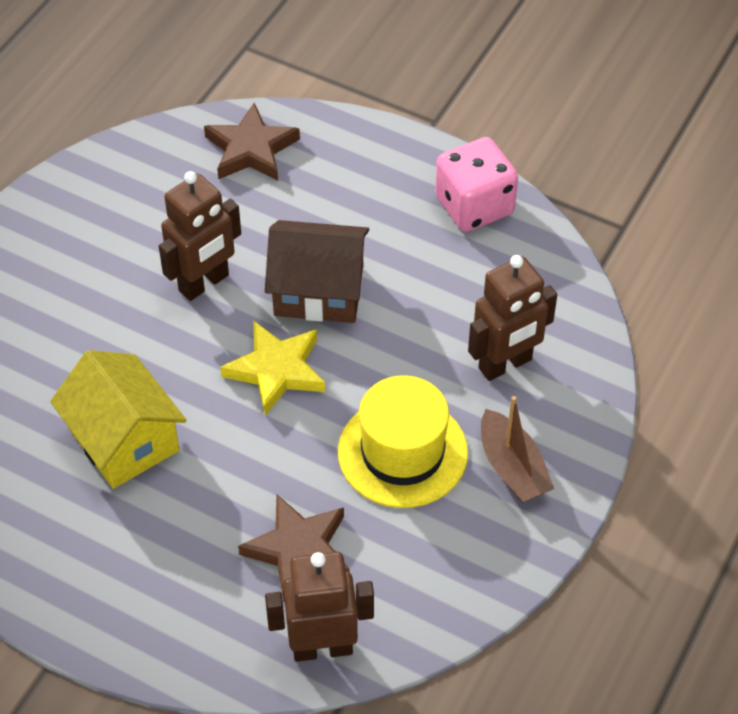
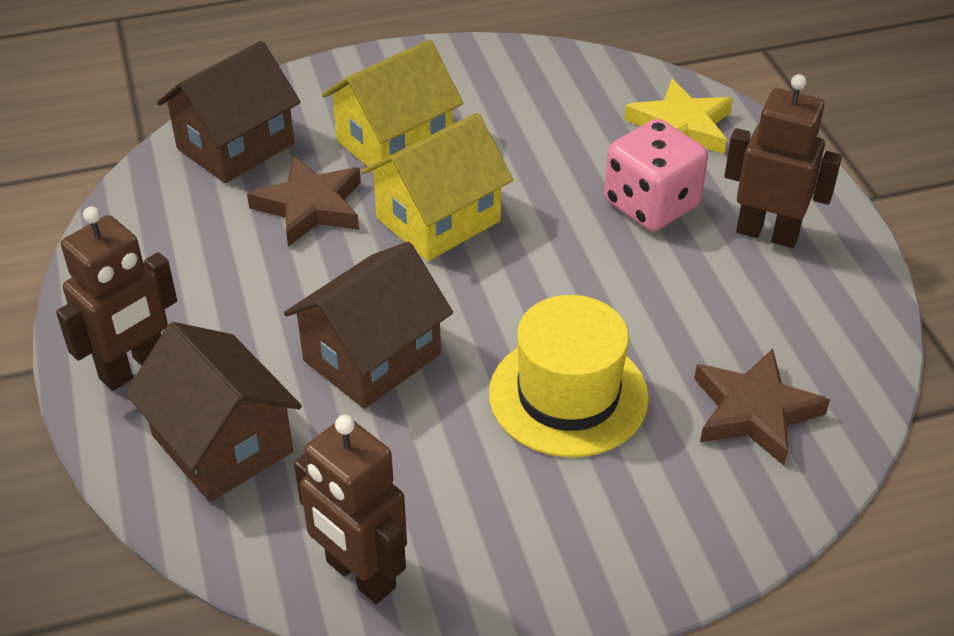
brown boat: [481,396,554,503] = 1 -> none = 0
brown house: [265,220,369,323] = 1 -> [125,322,302,502] [157,41,300,183] [284,242,453,409] = 3
yellow house: [50,350,187,489] = 1 -> [322,40,463,172] [362,113,513,261] = 2

